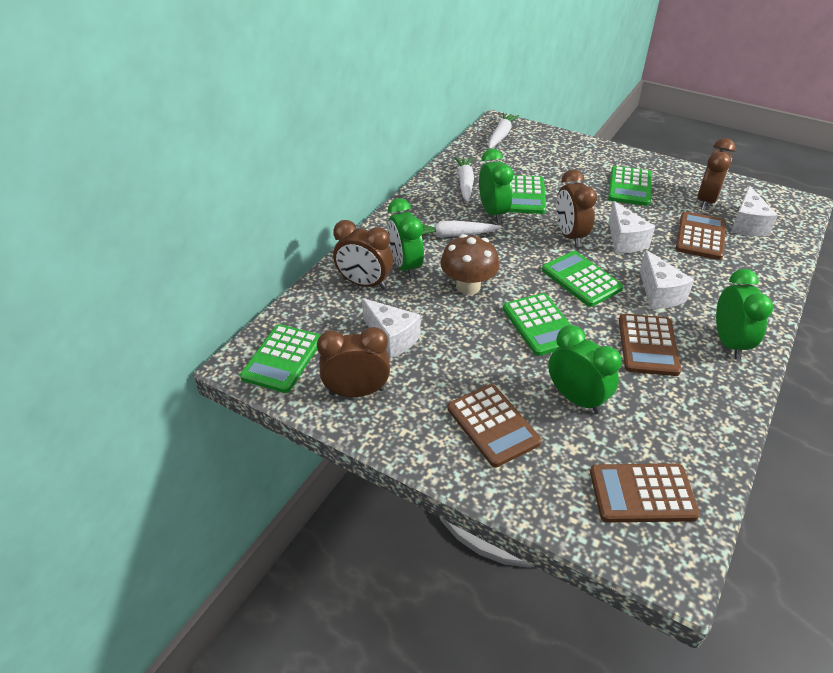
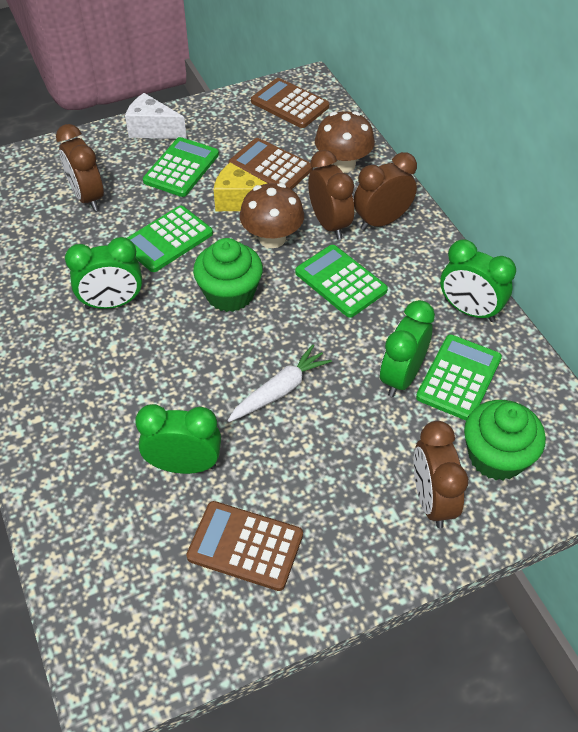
brown calculator: [447,384,542,467] [590,463,700,523] [619,314,681,376] [676,212,726,260] = 4 -> [186,501,303,591] [229,138,313,189] [251,78,329,128] = 3
brown mushroom: [440,234,499,294] = 1 -> [240,183,304,248] [315,111,375,173] = 2
green calculator: [240,324,321,393] [503,293,571,356] [508,175,546,214] [542,251,623,307] [608,166,652,206] = 5 -> [127,206,213,272] [143,137,219,197] [295,245,388,318] [416,335,502,420] = 4
green cupcake: none = 0 -> [193,238,263,312] [464,400,546,480] = 2
white carrot: [422,221,501,238] [454,157,474,202] [488,113,519,149] = 3 -> [227,345,332,422] = 1
white cheese: [362,298,421,359] [609,201,655,253] [640,250,694,309] [731,186,778,236] = 4 -> [125,93,187,139] = 1
yellow cheese: none = 0 -> [214,162,268,211] = 1

